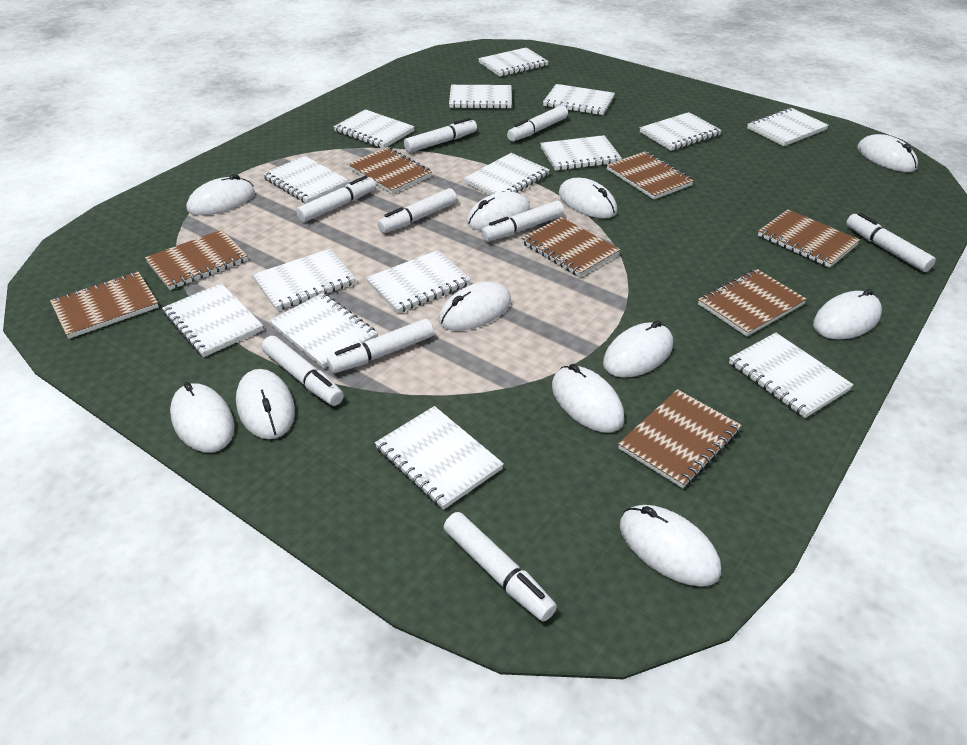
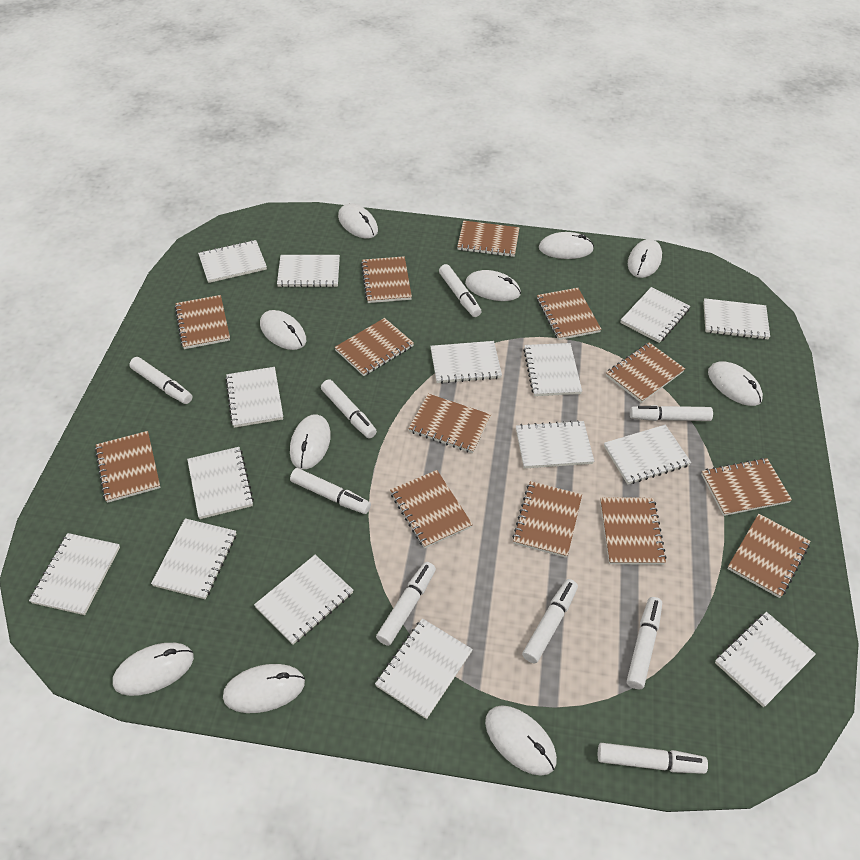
brown notebook: [50,271,159,339] [145,230,248,290] [347,147,432,194] [521,217,620,277] [607,151,694,200] [618,389,742,488] [698,269,807,337] [758,209,860,268] = 8 -> [95,431,161,503] [175,295,230,349] [335,318,414,376] [361,256,412,303] [390,470,473,548] [408,394,491,453] [457,221,520,257] [512,481,582,558] [537,288,601,340] [600,497,667,565] [606,343,685,403] [701,458,792,516] [727,514,810,598] = 13
white mouse: [170,382,234,453] [186,174,255,215] [236,369,295,439] [439,282,511,331] [467,192,530,231] [552,364,624,433] [558,178,617,218] [603,320,673,378] [620,505,721,586] [813,289,882,339] [857,134,918,172] = 11 -> [113,643,194,696] [223,664,305,713] [260,310,306,350] [290,414,331,469] [338,204,378,238] [465,270,521,301] [485,705,557,776] [539,232,594,259] [628,239,662,278] [708,361,763,406] = 10

